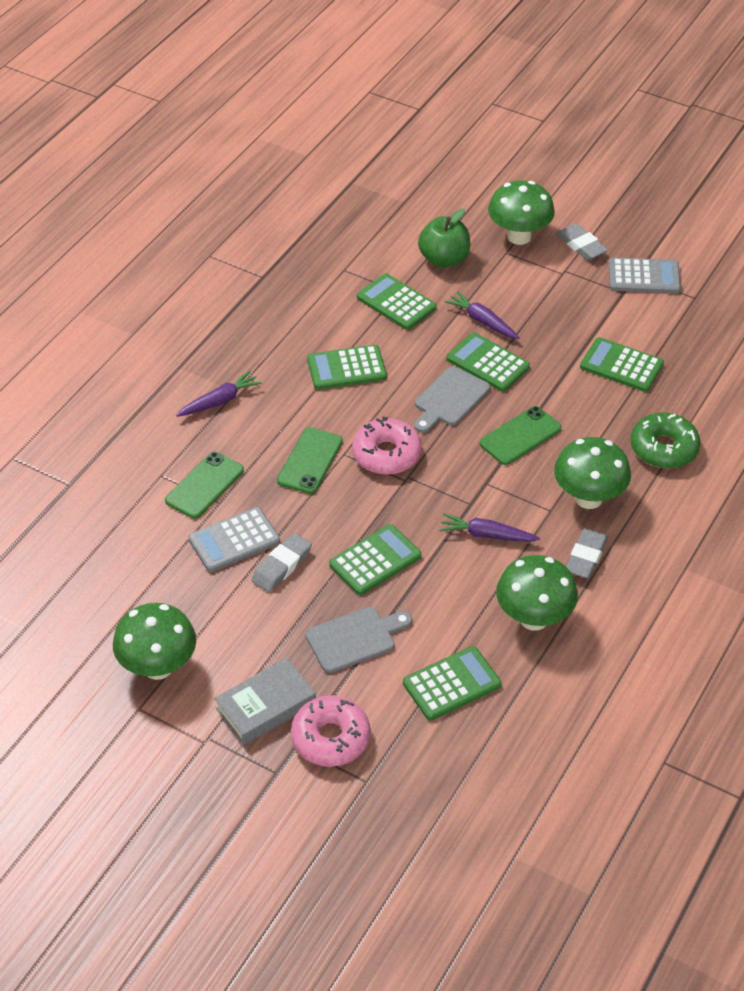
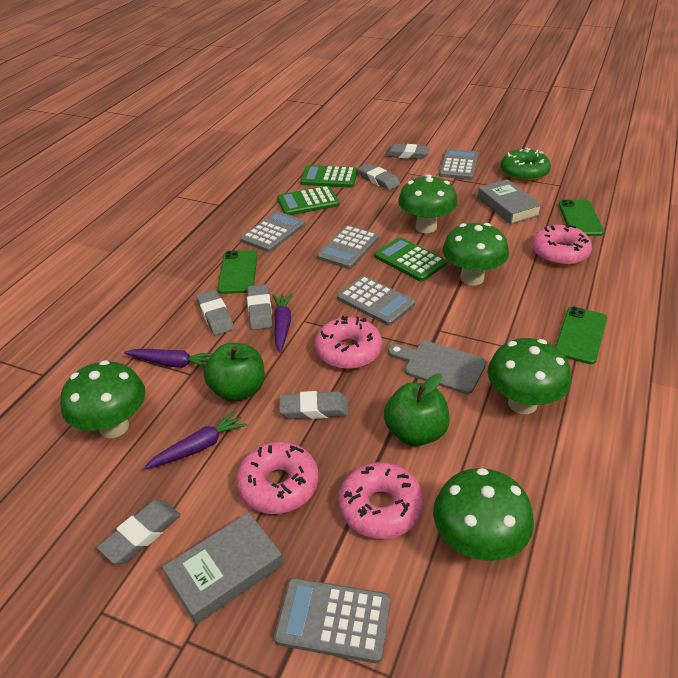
green apple: [418,209,470,268] = 1 -> [203,343,265,402] [384,373,450,446] = 2
green calculator: [307,345,387,390] [329,524,421,595] [357,273,436,330] [403,646,501,720] [446,333,530,391] [580,337,664,392] = 6 -> [277,186,339,215] [300,165,358,188] [374,237,447,282] = 3
green mushroom: [113,603,196,680] [488,180,555,245] [496,555,578,631] [554,437,631,509] = 4 -> [60,360,145,438] [398,174,458,233] [433,468,534,561] [442,223,509,286] [488,338,571,414] = 5
grey book: [214,658,316,745] = 1 -> [162,512,283,625] [477,179,542,225] = 2
grey calculator: [188,507,280,572] [609,258,681,293] = 2 -> [241,211,305,252] [274,578,390,663] [317,225,379,269] [337,276,415,326] [439,149,478,180] = 5
grey cutting board: [305,607,412,673] [414,366,490,433] = 2 -> [388,341,486,394] = 1
grey eraser: [251,533,312,592] [556,223,608,260] [566,528,608,579] = 3 -> [97,500,181,564] [196,290,234,335] [247,284,273,330] [279,391,349,419] [358,163,400,190] [385,144,430,159] = 6
pink donut: [291,695,370,767] [352,416,422,475] = 2 -> [236,442,318,514] [315,316,382,369] [339,462,424,539] [532,225,592,266] = 4

